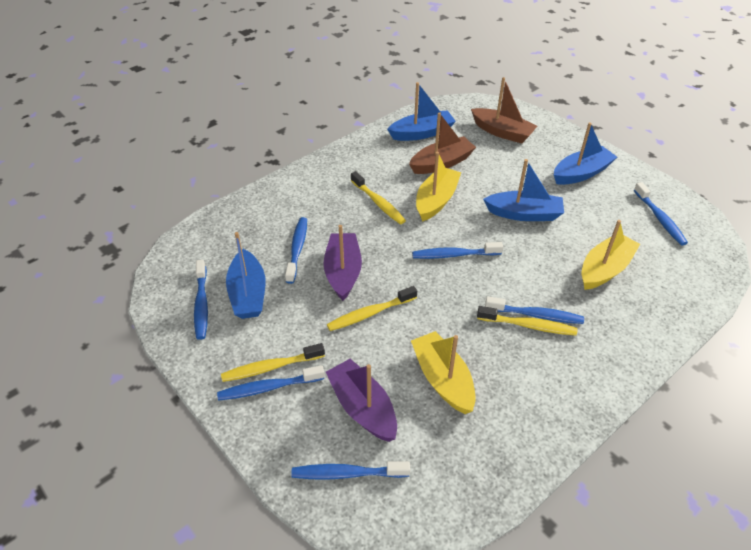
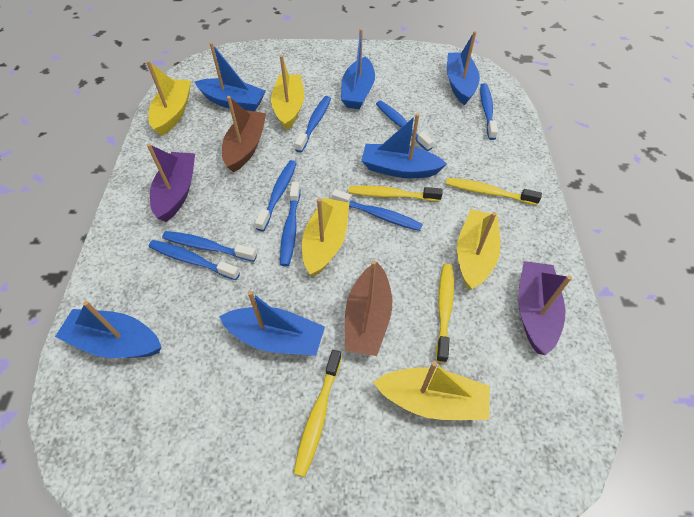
blue boat: [226,232,266,319] [387,82,456,141] [483,159,564,221] [554,122,617,185] = 4 -> [55,301,162,358] [195,42,266,111] [219,291,325,356] [341,29,375,109] [361,113,447,178] [447,31,480,105] = 6
blue toothbrush: [194,260,208,340] [217,365,325,401] [285,217,307,284] [291,461,410,480] [412,242,503,259] [485,296,584,324] [634,182,688,245] = 7 -> [149,240,240,280] [162,231,257,262] [255,160,297,231] [280,182,300,267] [295,96,331,153] [332,189,423,231] [376,101,434,151] [480,83,498,140] = 8
yellow boat: [411,331,476,414] [416,152,461,222] [581,220,640,290] = 3 -> [146,61,191,136] [271,55,304,130] [302,198,349,276] [373,361,490,420] [457,209,500,290] = 5

